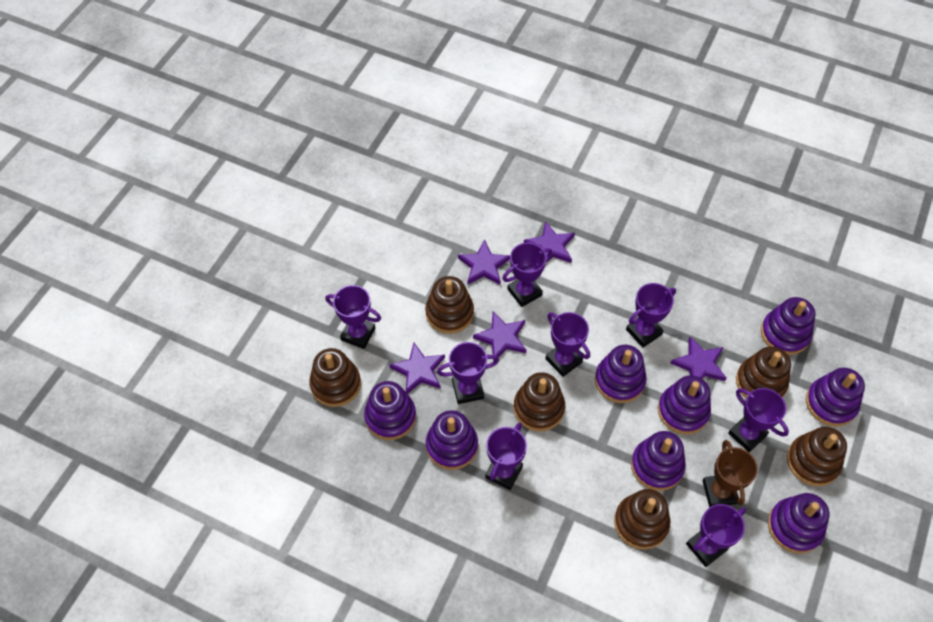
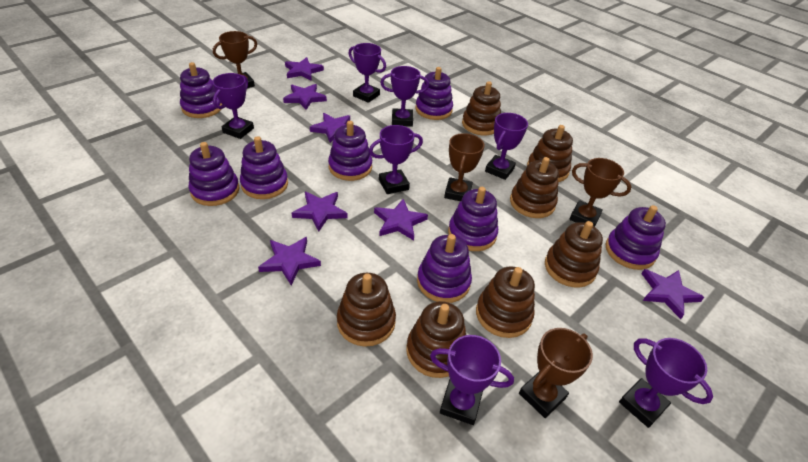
brown stacking toy: [309,348,361,407] [425,276,474,334] [514,372,565,431] [614,489,670,550] [736,346,791,399] [787,427,847,486] = 6 -> [337,273,396,347] [406,301,466,378] [462,81,501,135] [476,266,535,338] [510,157,559,218] [527,125,573,182] [545,221,603,288] = 7
brown trophy: [703,440,758,507] = 1 -> [213,31,257,88] [444,133,485,201] [519,328,593,418] [569,158,632,227] = 4
purple star: [389,343,445,394] [458,239,510,285] [473,312,526,362] [524,221,575,263] [670,337,727,381] = 5 -> [258,237,321,285] [283,84,327,110] [285,57,324,81] [292,192,347,232] [310,113,350,143] [374,199,428,241] [642,269,704,319] = 7
purple trophy: [326,285,381,349] [437,342,499,404] [485,423,527,490] [502,243,552,307] [545,312,590,377] [626,283,676,348] [686,504,746,567] [728,388,789,452] = 8 -> [212,73,254,139] [348,43,386,103] [369,125,423,194] [380,66,429,127] [430,335,514,425] [485,113,528,180] [619,338,713,428] = 7

